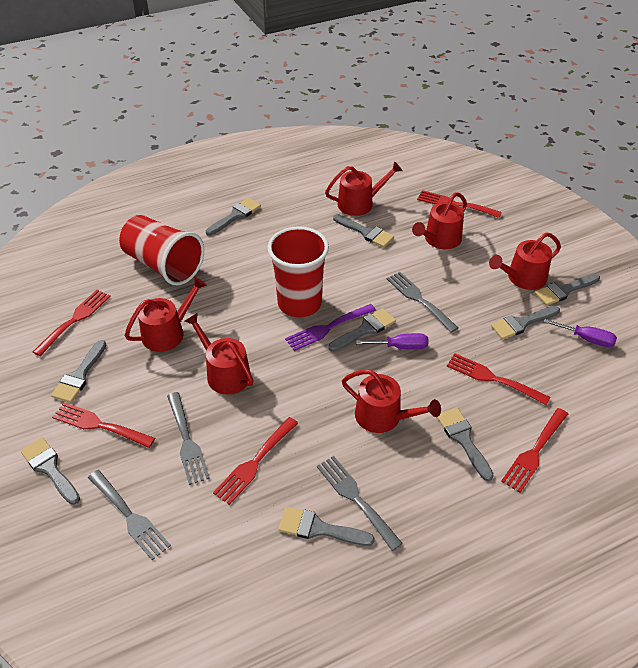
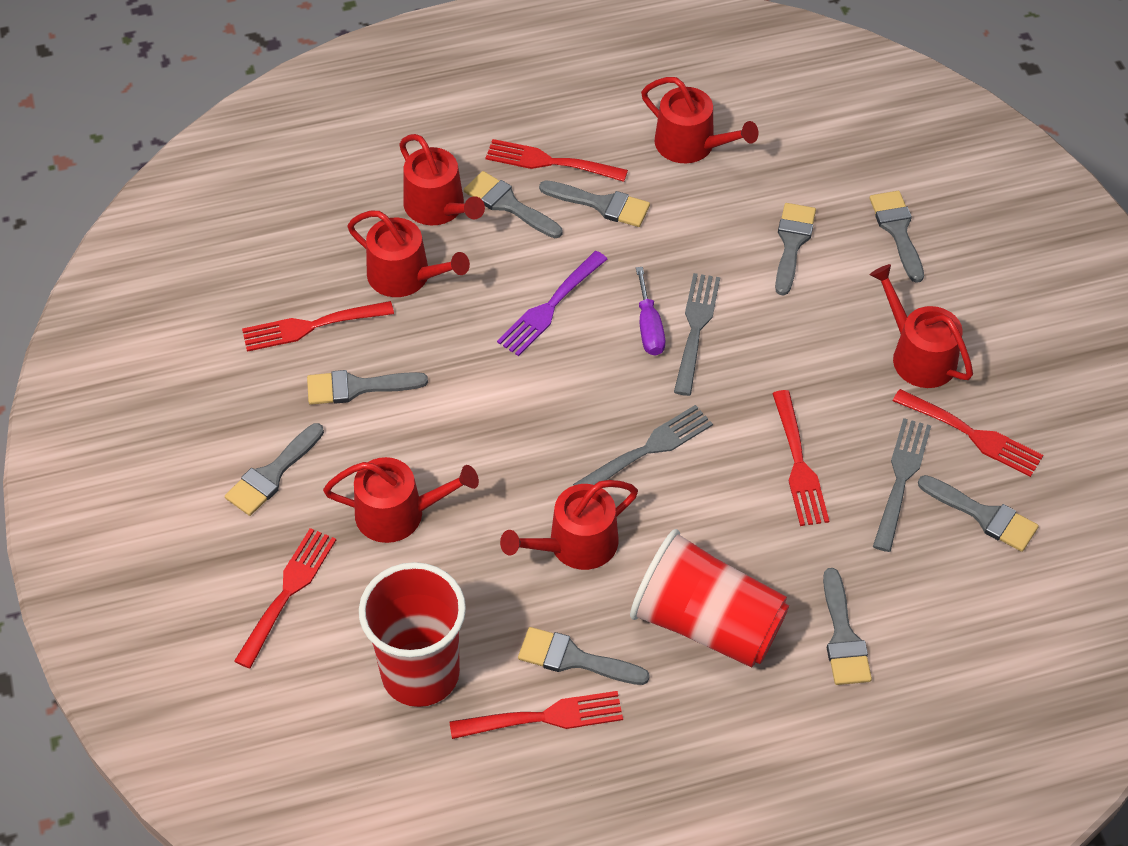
grey fork: [88,470,171,560] [167,392,210,485] [317,456,403,551] [387,272,458,333] = 4 -> [573,405,713,485] [674,273,720,396] [873,418,931,552] = 3
purple screwdriver: [356,333,429,350] [544,319,617,347] = 2 -> [636,267,665,356] = 1

